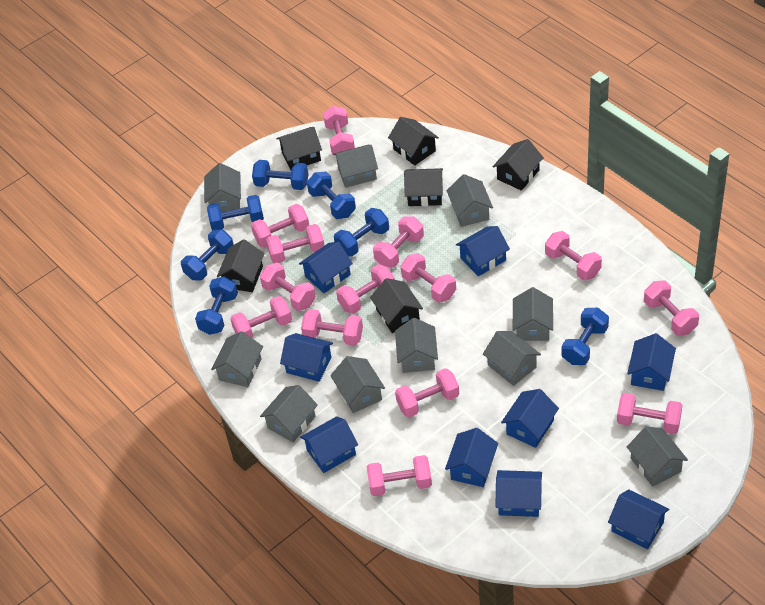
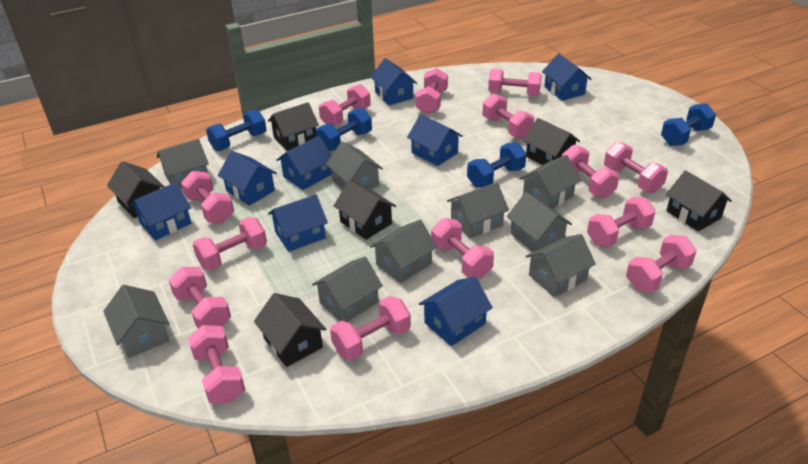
blue dumbbell: [181,229,234,281] [195,276,238,335] [207,195,264,230] [252,160,309,190] [307,171,356,219] [334,208,389,257] [562,308,609,365] = 7 -> [206,109,267,151] [316,108,372,151] [467,142,527,188] [661,103,716,146] = 4
blue house: [280,333,333,382] [299,242,353,293] [300,416,358,473] [445,428,498,487] [456,226,510,276] [495,470,542,517] [501,389,559,448] [608,489,669,549] [627,333,676,391] = 9 -> [131,182,191,240] [218,151,277,206] [268,194,328,252] [277,136,332,190] [370,58,417,105] [407,114,463,166] [419,277,493,346] [542,54,591,101] = 8
grey house: [204,163,241,212] [211,331,263,387] [260,385,318,442] [330,356,385,413] [333,145,378,188] [395,318,438,373] [446,174,493,227] [483,331,541,386] [513,287,553,341] [627,426,688,487] = 10 -> [103,285,170,358] [157,139,209,188] [312,257,383,322] [326,142,383,189] [370,220,437,283] [447,182,509,239] [507,192,572,252] [520,155,581,209] [526,234,596,297] = 9

